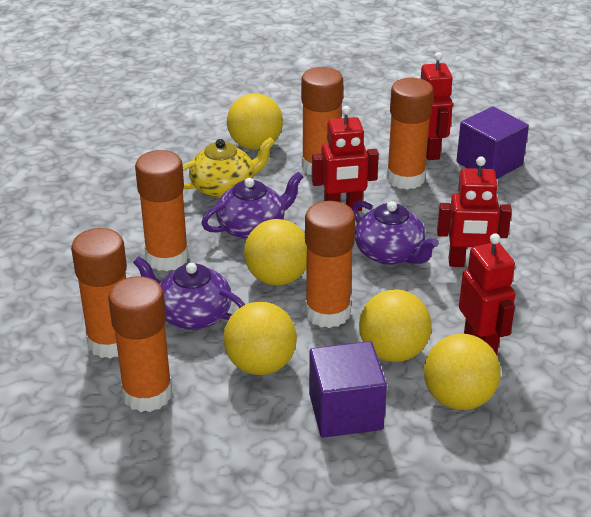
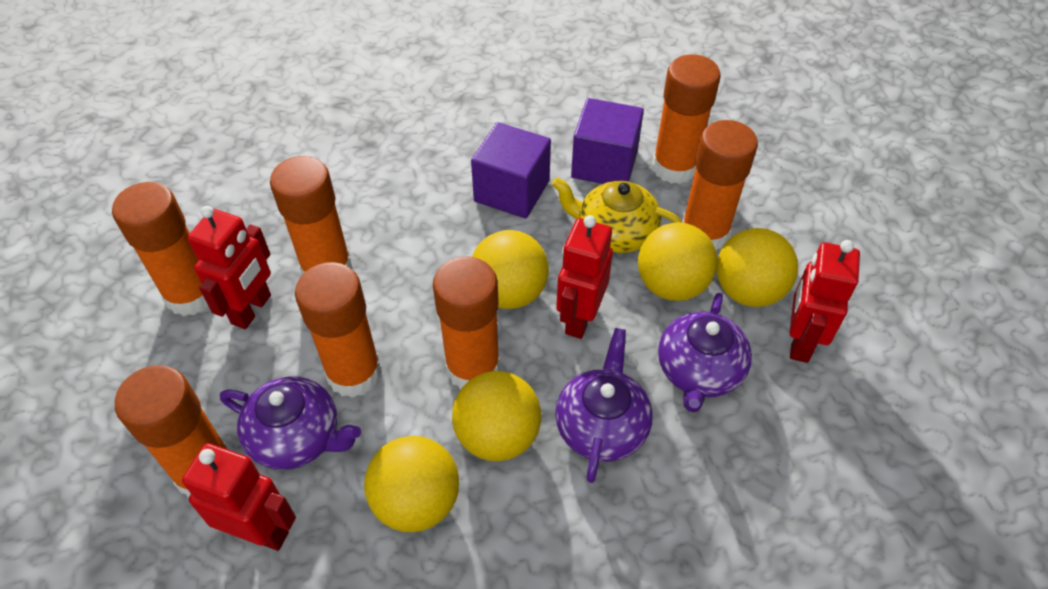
orange glue stick: [71,228,127,358] [108,276,172,412] [135,150,189,271] [301,67,343,175] [305,201,355,328] [386,78,434,190] = 6 -> [112,182,208,316] [115,365,229,497] [270,156,353,275] [295,262,382,398] [433,256,500,390] [652,54,720,184] [683,120,758,250] = 7

